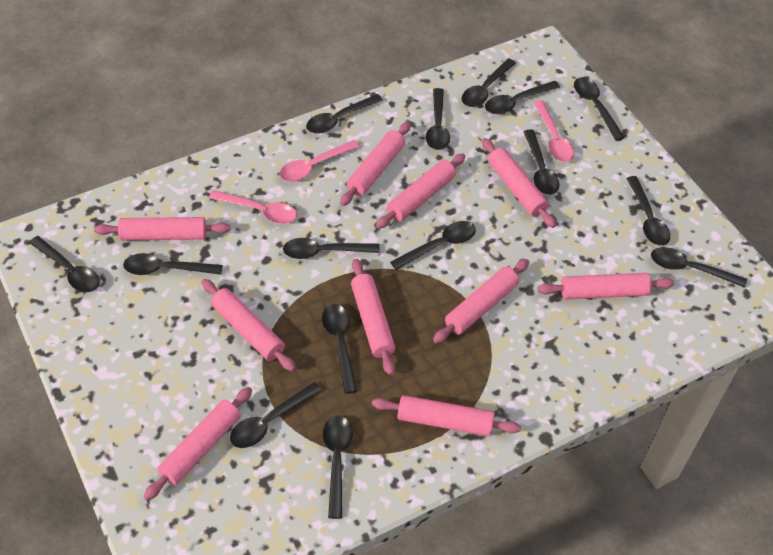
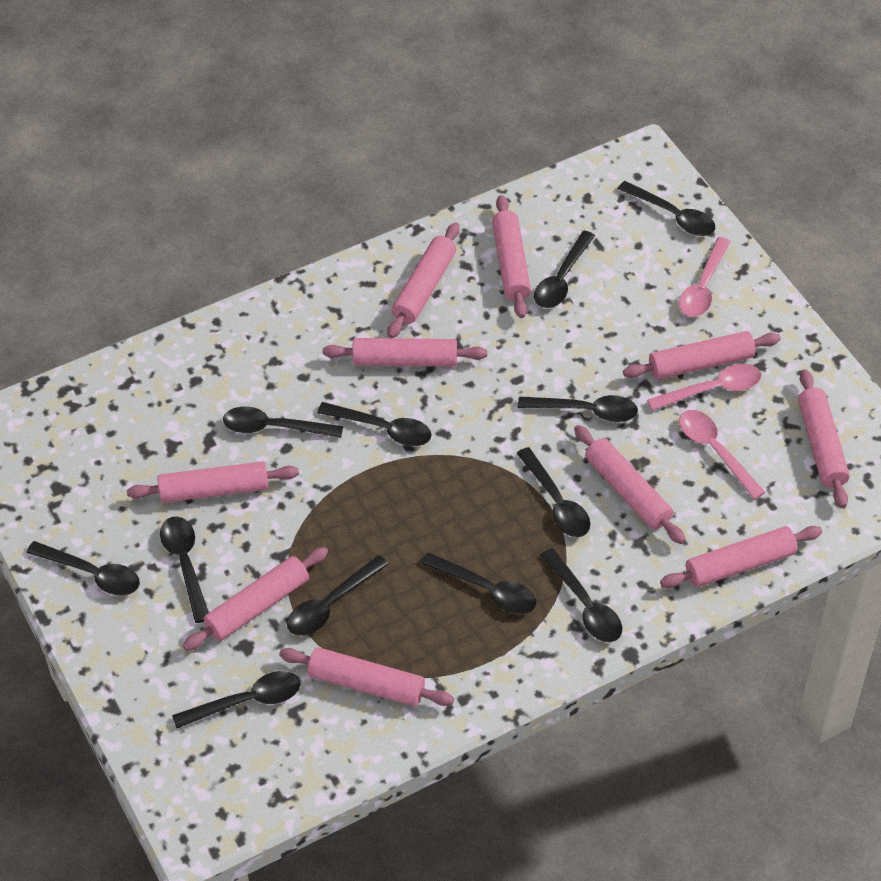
black spoon: [29,236,100,292] [123,253,223,275] [230,382,322,448] [283,238,380,259] [306,94,383,134] [322,304,357,394] [323,415,353,519] [390,221,476,270] [426,88,450,150] [462,58,516,107] [485,81,560,114] [523,129,560,195] [574,77,625,141] [626,176,670,246] [651,247,747,288] = 15 -> [26,541,140,595] [160,516,209,623] [172,671,301,729] [223,407,343,438] [287,555,389,636] [317,402,432,446] [421,552,537,614] [517,447,590,537] [518,395,638,422] [534,231,595,308] [541,548,622,642] [618,181,715,236] = 12

